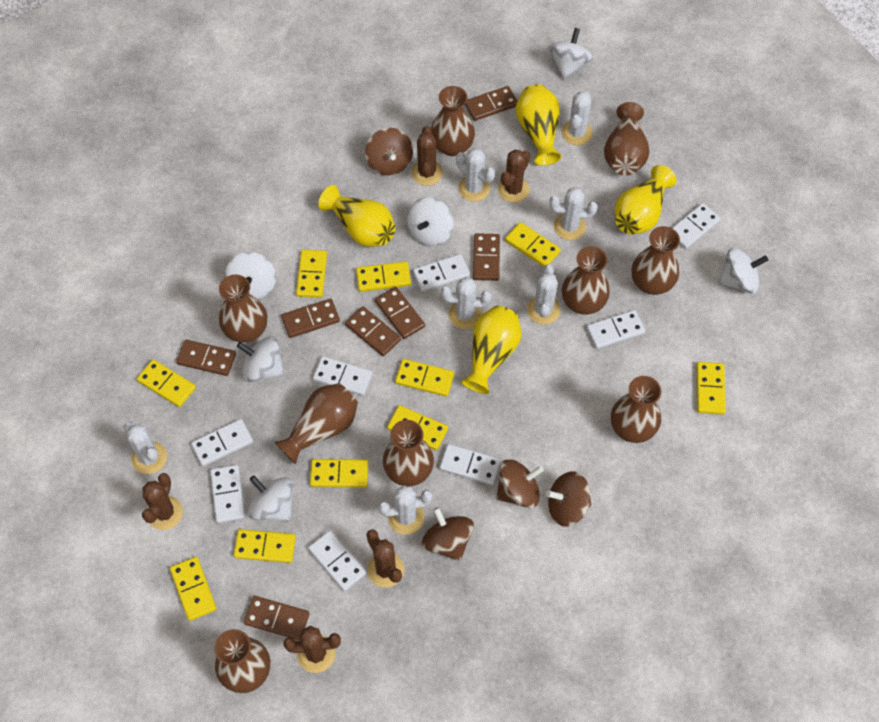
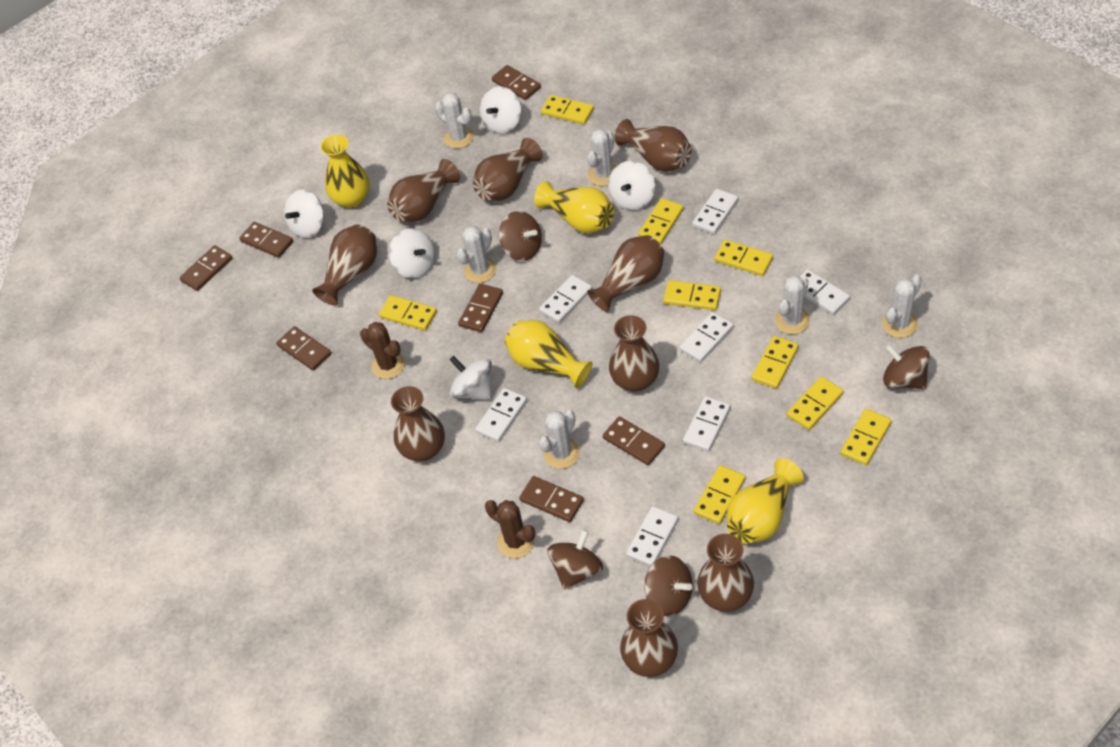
brown cactus: [142,473,183,530] [284,626,341,673] [366,530,404,588] [411,126,443,186] [498,150,530,203] = 5 -> [360,322,405,379] [485,500,535,558] = 2
white cactus: [123,422,167,474] [378,485,433,535] [441,277,491,329] [456,148,495,202] [527,264,560,324] [549,187,598,240] [561,92,593,145] = 7 -> [435,92,474,149] [456,226,496,283] [539,410,580,469] [587,129,616,186] [775,275,810,334] [882,275,922,338] = 6
white domino: [191,419,253,466] [210,465,245,523] [308,530,366,591] [313,356,373,396] [413,254,470,292] [440,444,501,485] [586,310,645,349] [672,203,721,249] = 8 -> [475,388,527,442] [539,275,592,323] [626,506,679,566] [679,312,734,362] [683,396,731,451] [692,189,738,234] [799,269,850,315] = 7
white spinning top: [225,252,276,299] [237,336,284,382] [248,475,294,521] [407,197,453,246] [548,28,593,79] [718,248,768,293] = 6 -> [284,189,324,238] [389,228,435,279] [449,356,492,400] [480,86,521,134] [608,161,655,210] = 5
yellow domino: [137,359,196,407] [170,557,216,621] [234,529,296,563] [296,250,327,298] [310,459,368,488] [356,261,411,292] [387,405,448,451] [395,359,454,397] [505,222,561,267] [696,362,726,415] = 10 -> [379,295,437,331] [541,95,594,124] [638,198,684,244] [663,280,721,310] [693,465,746,524] [714,240,773,276] [752,336,799,389] [787,376,844,430] [840,409,892,465] = 9

